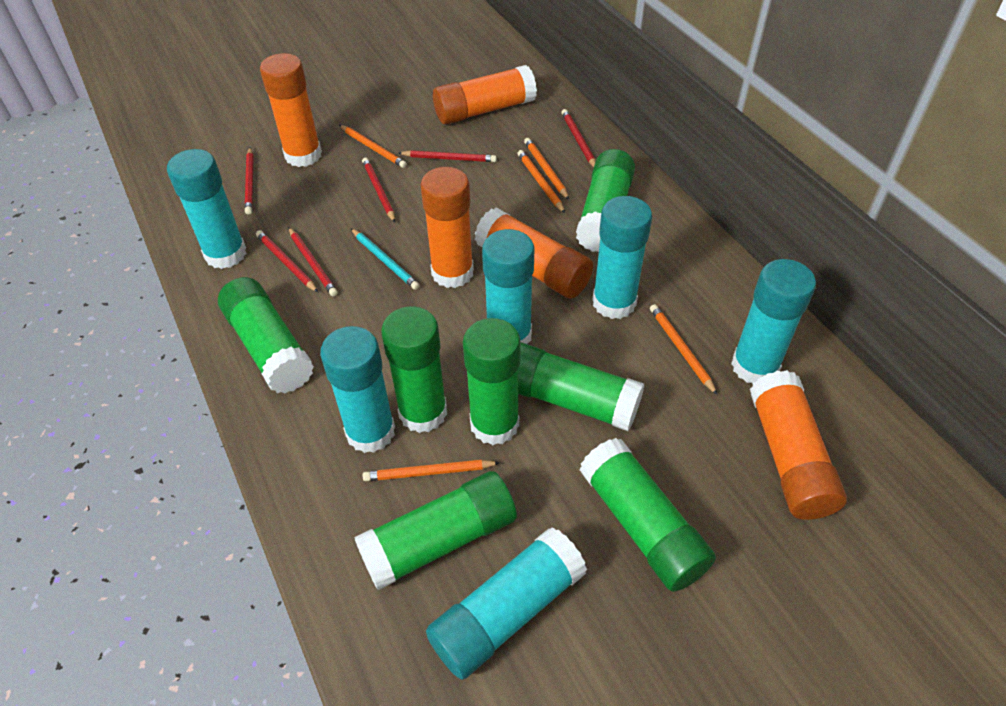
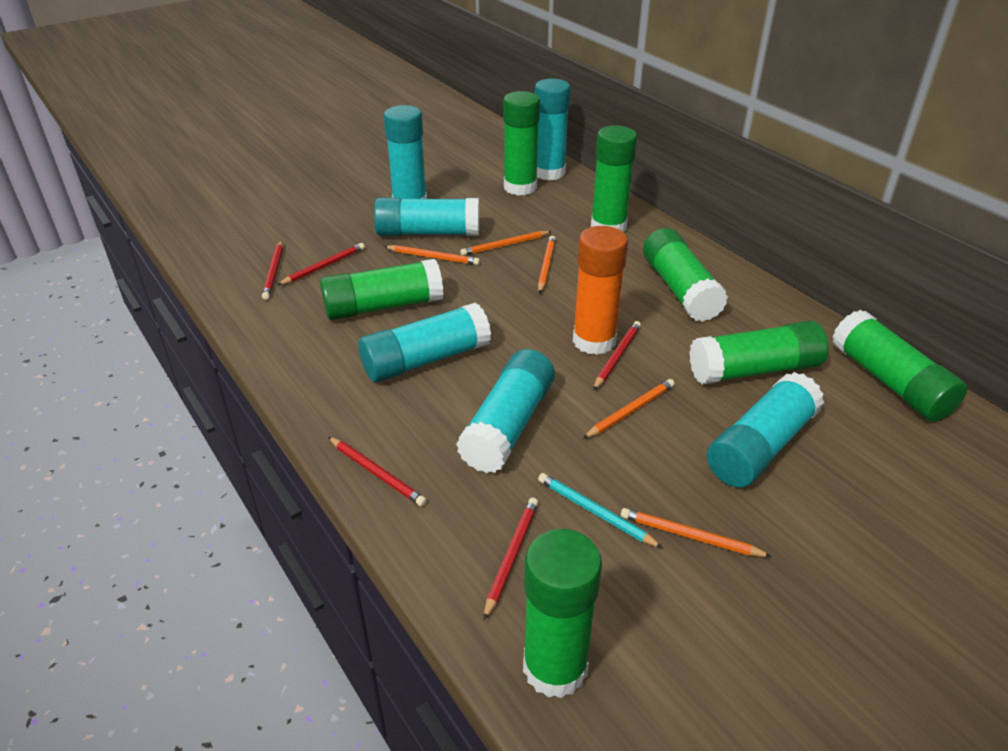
orange glue stick: [260,53,322,167] [420,167,474,288] [433,65,537,125] [475,208,593,299] [750,370,847,520] = 5 -> [573,226,628,355] = 1
red pencil: [245,147,254,214] [256,230,318,292] [289,228,338,297] [362,158,395,223] [399,150,497,162] [561,109,596,167] = 6 -> [262,240,283,300] [278,243,365,285] [328,437,427,506] [484,498,538,620] [593,321,641,390] = 5

